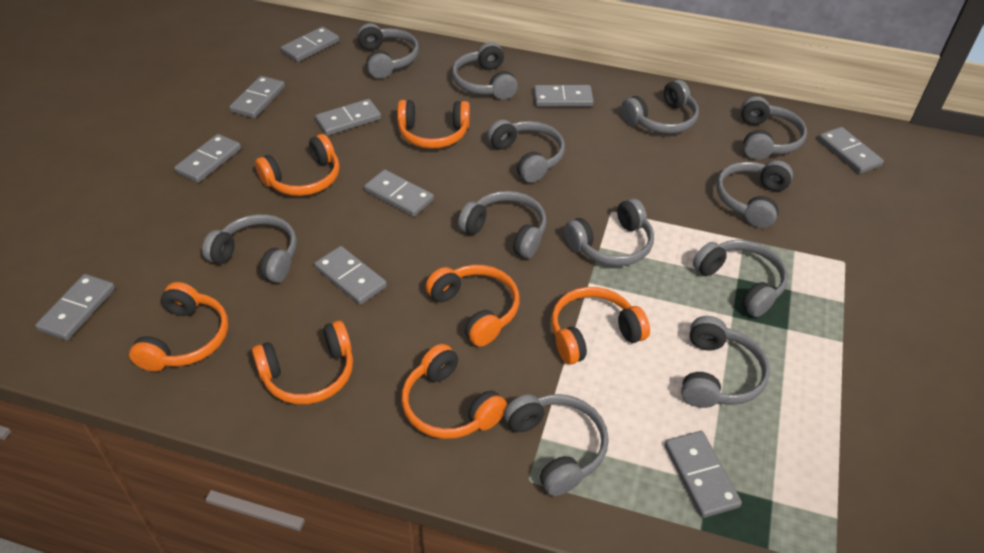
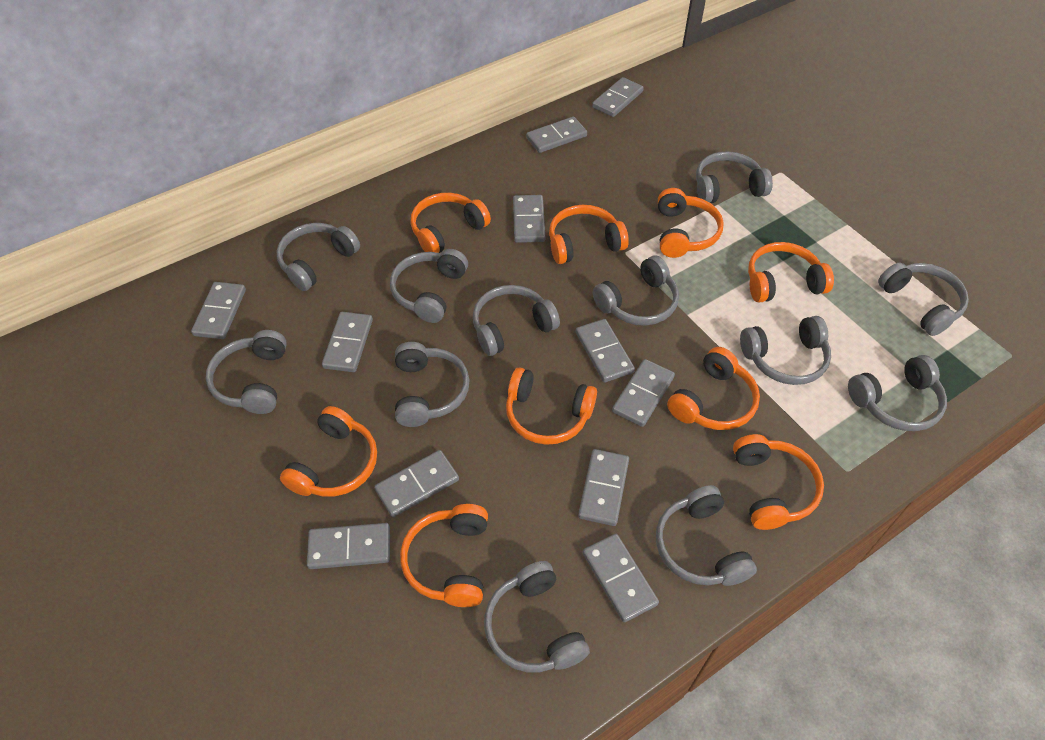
grey domino: [35,274,115,340] [174,134,241,183] [229,76,285,118] [281,27,339,62] [314,246,387,305] [315,99,381,136] [364,169,434,217] [534,85,594,107] [665,431,742,518] [818,127,884,174] = 10 -> [191,282,246,339] [307,523,390,569] [322,312,373,372] [374,450,459,517] [513,195,545,243] [526,116,587,153] [576,319,635,382] [578,449,629,526] [583,534,659,622] [592,77,644,117] [612,359,675,427] = 11
orange headphones: [129,282,228,372] [252,320,353,404] [255,134,340,196] [397,100,470,149] [402,344,507,439] [426,265,519,346] [551,287,650,365] = 7 -> [280,406,377,497] [400,504,488,607] [410,193,491,253] [506,367,597,445] [549,205,629,264] [658,188,724,258] [667,347,760,430] [733,434,824,530] [748,242,834,303] = 9

